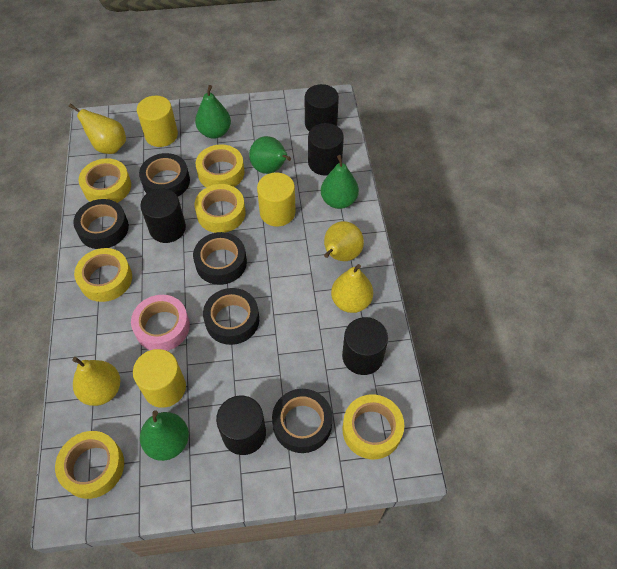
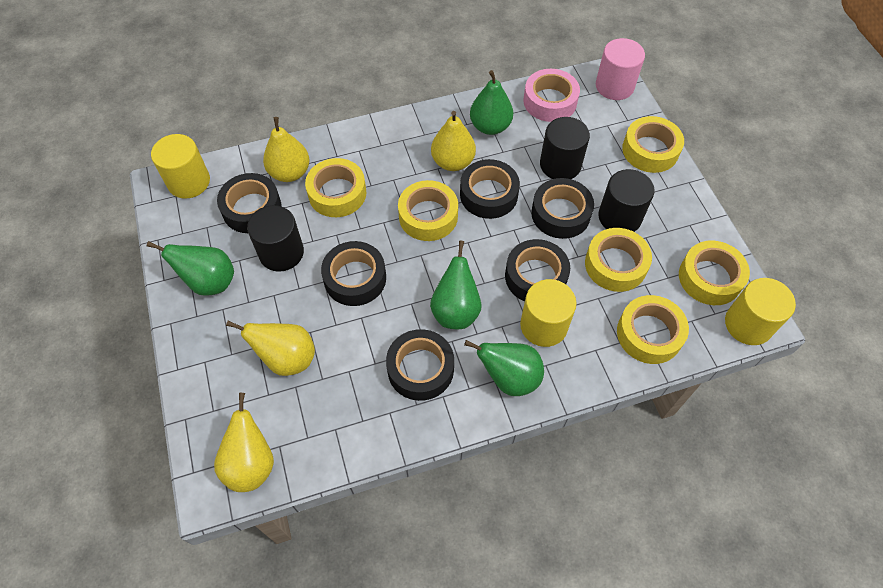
black cylinder: [140,188,186,243] [216,396,266,455] [305,84,339,131] [308,123,344,176] [342,317,388,375] = 5 -> [247,205,304,272] [540,117,590,179] [598,169,655,232] = 3
black tape: [73,199,129,249] [139,153,190,196] [193,232,247,285] [203,288,259,345] [272,389,333,453] = 5 -> [217,173,282,233] [321,241,386,306] [386,329,454,401] [460,159,520,219] [505,239,570,301] [531,178,594,239] = 6
pink cylinder: none = 0 -> [596,38,645,100] = 1

